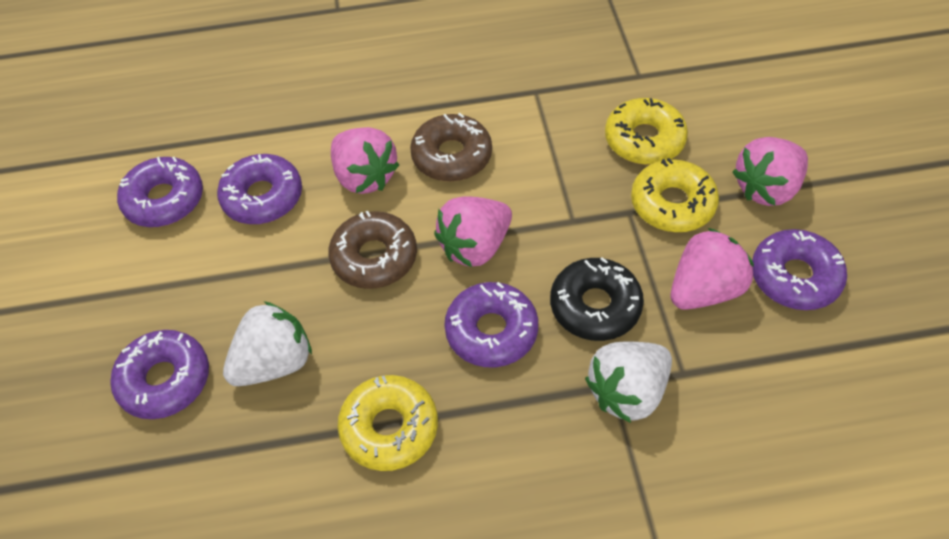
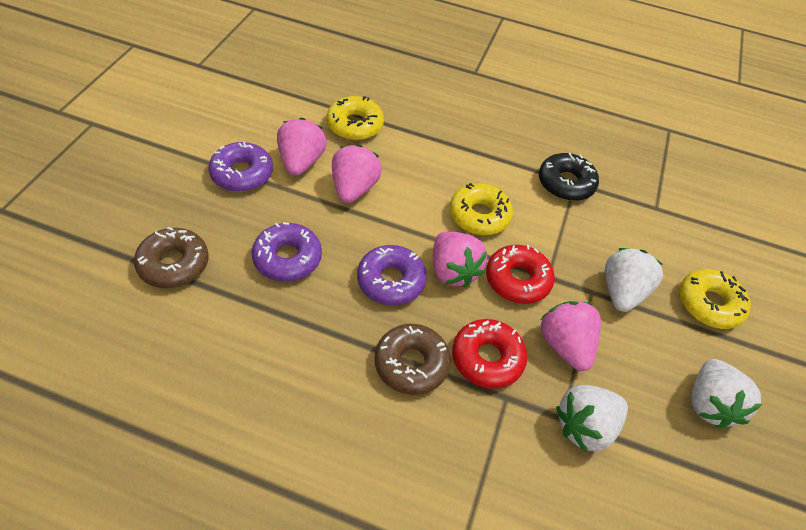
purple donut: [110,330,209,419] [117,157,203,227] [217,154,302,224] [444,282,538,368] [752,229,847,310] = 5 -> [208,142,273,192] [252,222,322,282] [357,245,427,305] = 3
red donut: none = 0 -> [452,319,527,389] [486,245,555,304] = 2
white strawberry: [223,301,312,386] [585,341,672,423] = 2 -> [556,385,628,452] [605,248,663,312] [691,359,762,428] = 3

